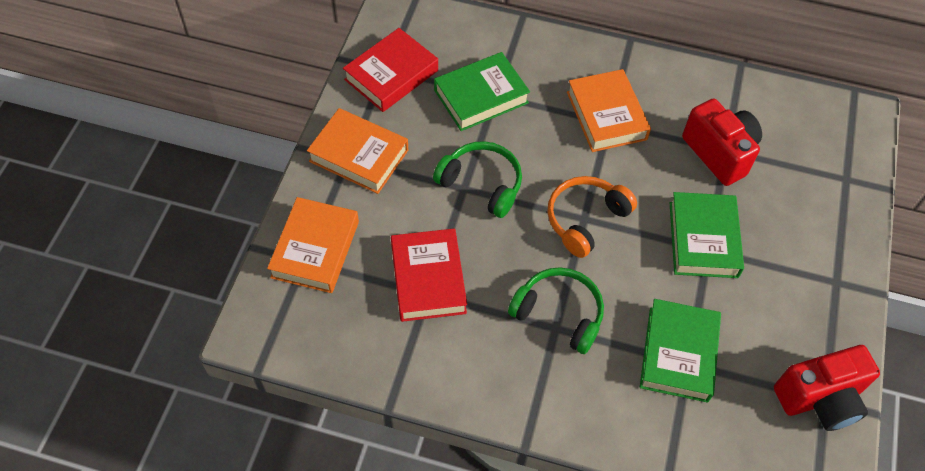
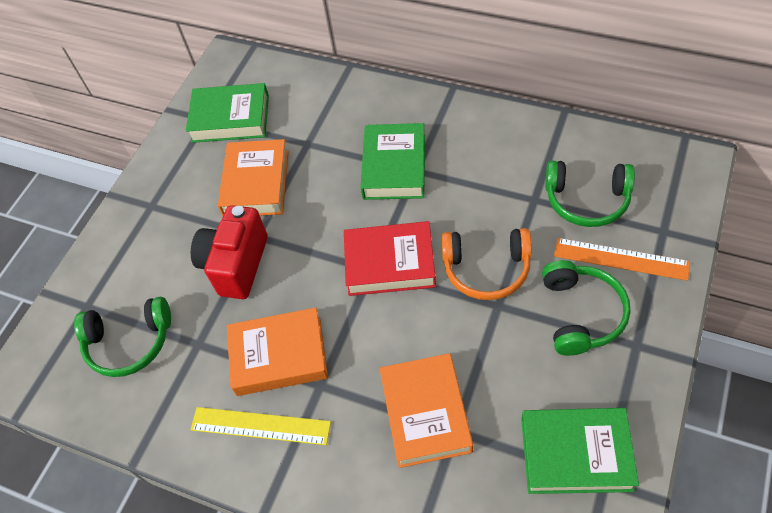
green headphones: [433,141,522,218] [508,267,604,354] = 2 -> [74,297,171,377] [542,260,631,356] [545,161,635,227] = 3
orange ruler: none = 0 -> [554,238,690,281] = 1
red book: [343,28,438,112] [391,228,467,322] = 2 -> [344,221,436,296] = 1
red camera: [682,98,762,186] [774,345,880,431] = 2 -> [191,205,268,299] = 1
yellow ruler: none = 0 -> [190,407,331,445] = 1

